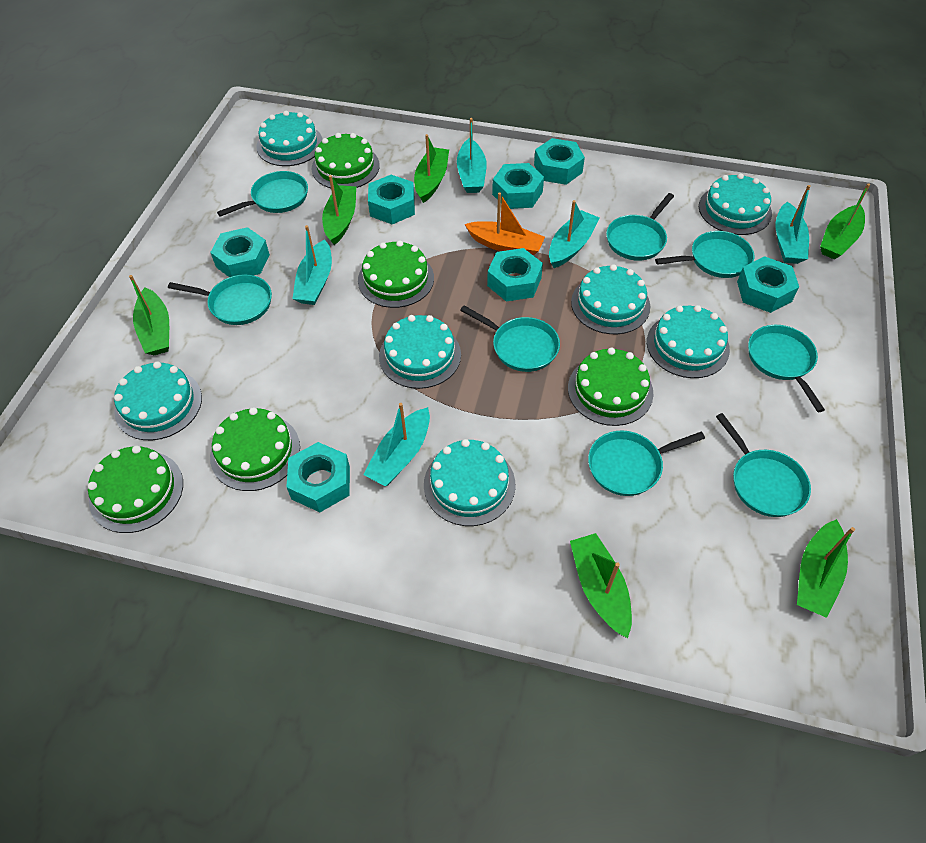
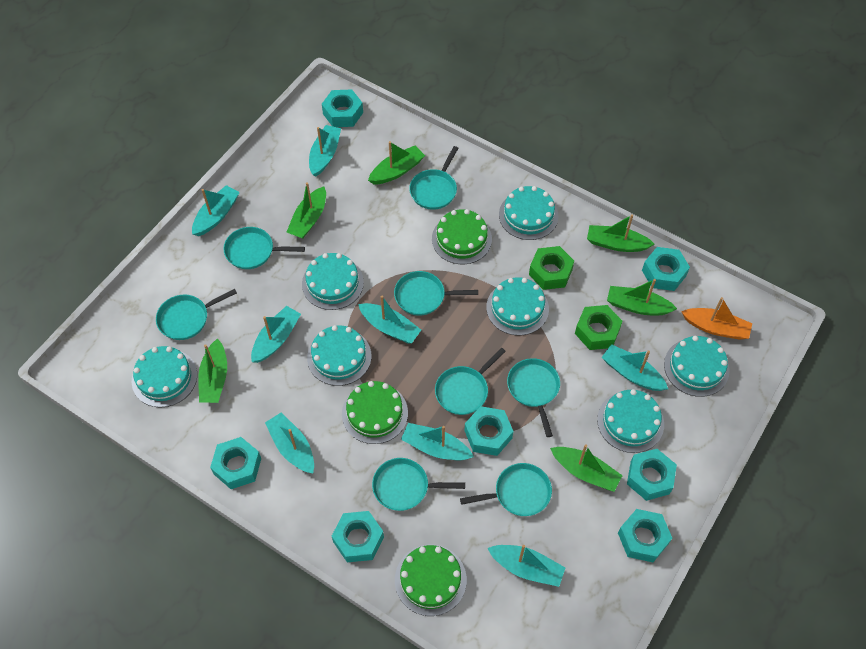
green cake: [88,446,183,533] [210,407,300,491] [312,133,380,188] [358,240,434,308] [568,348,653,426] = 5 -> [342,381,408,444] [395,545,467,616] [432,209,492,264] = 3
green nut: none = 0 -> [529,246,574,290] [575,305,622,350] = 2
turquoise boat: [292,225,332,305] [363,403,430,486] [457,118,487,193] [549,200,600,268] [776,185,811,264] = 5 -> [192,185,240,236] [251,306,301,363] [265,412,314,473] [309,125,341,177] [358,296,421,344] [401,423,474,460] [487,545,565,587] [602,344,668,391] = 8

